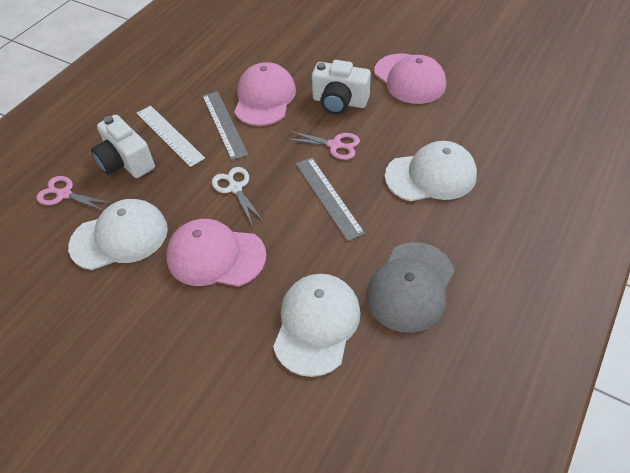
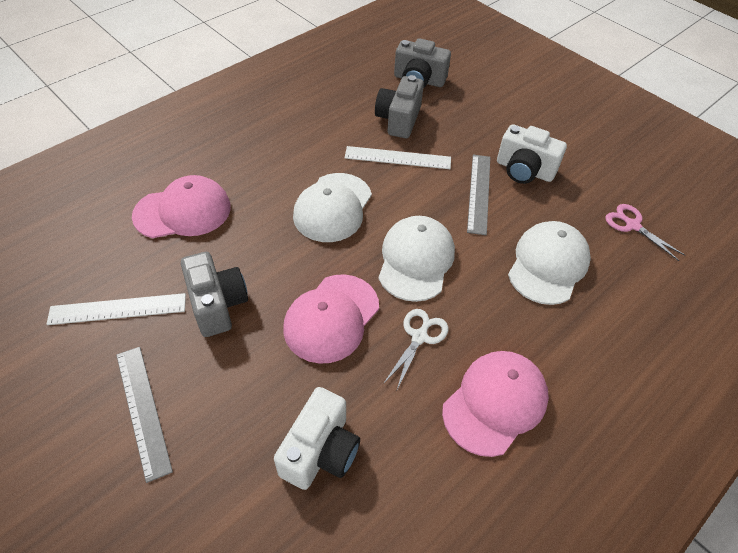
grey camera: none = 0 -> [181,252,248,337] [375,75,424,138] [394,38,451,88] = 3
grey cap: [367,242,454,333] = 1 -> none = 0
pink scissors: [36,176,113,211] [286,131,360,160] = 2 -> [605,204,685,261] = 1
white ruler: [137,106,205,167] = 1 -> [47,293,186,325] [345,146,451,169] = 2

